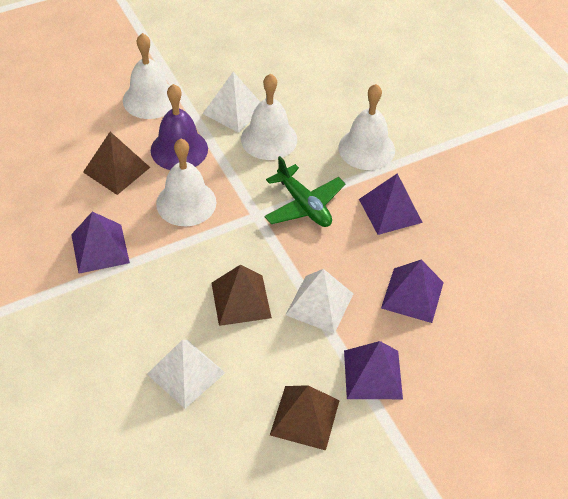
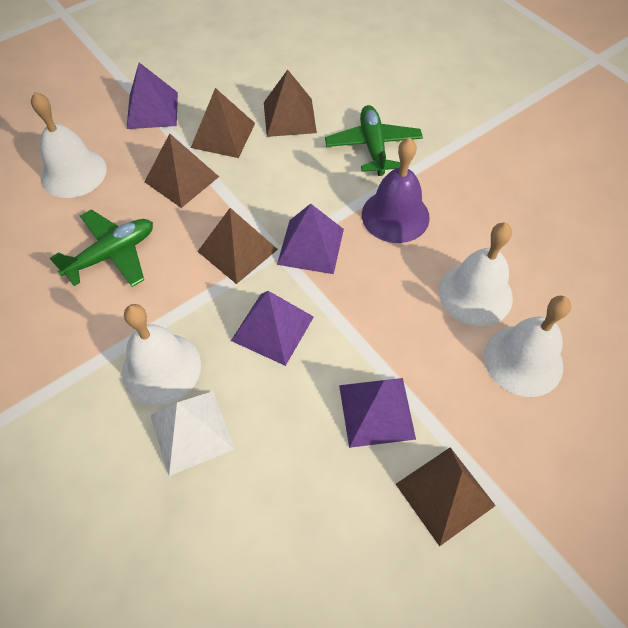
brown pyramid: [83,132,150,195] [211,264,272,326] [270,385,340,450] = 3 -> [145,133,219,208] [191,88,255,158] [197,208,278,284] [264,70,317,137] [396,447,496,546] = 5
green plane: [264,156,345,227] = 1 -> [50,209,153,287] [325,105,423,176] = 2
white pyramid: [147,340,225,408] [203,72,260,133] [286,269,353,334] = 3 -> [150,391,235,476] = 1

